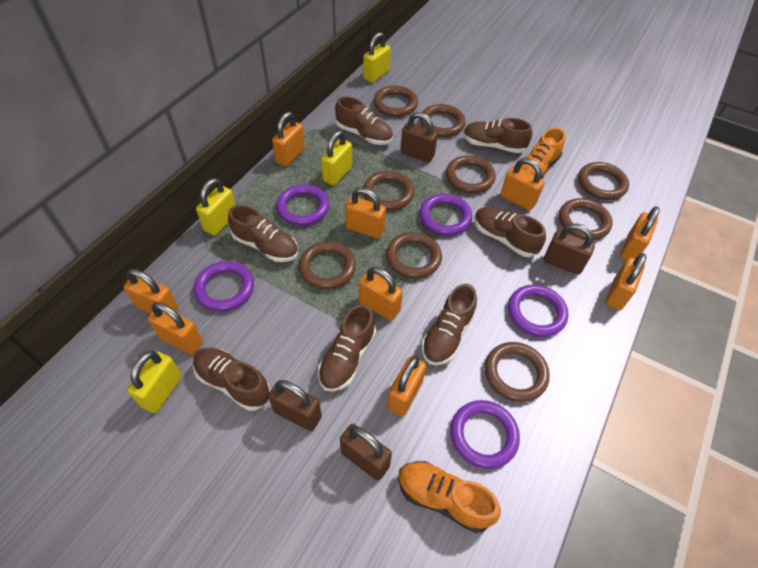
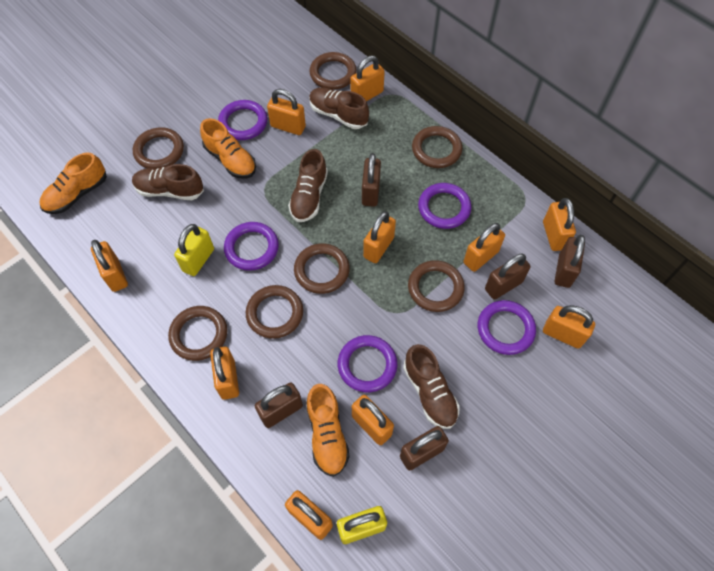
brown padlock: [268,380,322,431] [340,424,392,481] [400,112,438,163] [544,223,595,275] = 4 -> [255,382,303,428] [362,153,381,207] [400,426,449,470] [485,253,530,300] [555,235,585,288] = 5
brown ring: [299,241,356,289] [363,171,414,211] [373,85,418,117] [386,232,442,279] [420,104,466,137] [446,155,496,193] [485,342,550,402] [559,198,613,240] [578,162,629,200] = 9 -> [133,127,184,169] [168,306,227,361] [246,285,303,339] [294,243,350,294] [309,52,357,90] [408,260,465,312] [412,126,462,168] = 7
brown shoe: [193,348,271,411] [228,205,298,262] [318,304,376,392] [335,97,393,145] [422,284,477,365] [463,118,532,153] [474,207,546,257] = 7 -> [132,164,204,200] [288,149,328,222] [309,87,369,129] [403,344,460,429] = 4
orange padlock: [124,269,179,314] [148,302,203,355] [272,112,305,167] [345,188,386,239] [359,267,403,321] [387,356,426,416] [500,158,545,211] [605,253,646,311] [620,206,660,260] = 9 -> [91,240,128,292] [210,347,239,400] [267,89,306,135] [285,490,333,540] [350,56,385,101] [352,395,394,445] [363,211,396,263] [464,223,505,272] [543,198,576,251] [543,305,595,349] = 10
orange shoe: [398,461,501,533] [521,128,565,179] = 2 -> [39,152,107,214] [200,118,256,179] [306,384,350,477] = 3
yellow padlock: [127,351,182,413] [196,178,236,236] [321,130,352,185] [363,32,391,83] = 4 -> [174,224,214,276] [337,506,387,544] = 2

